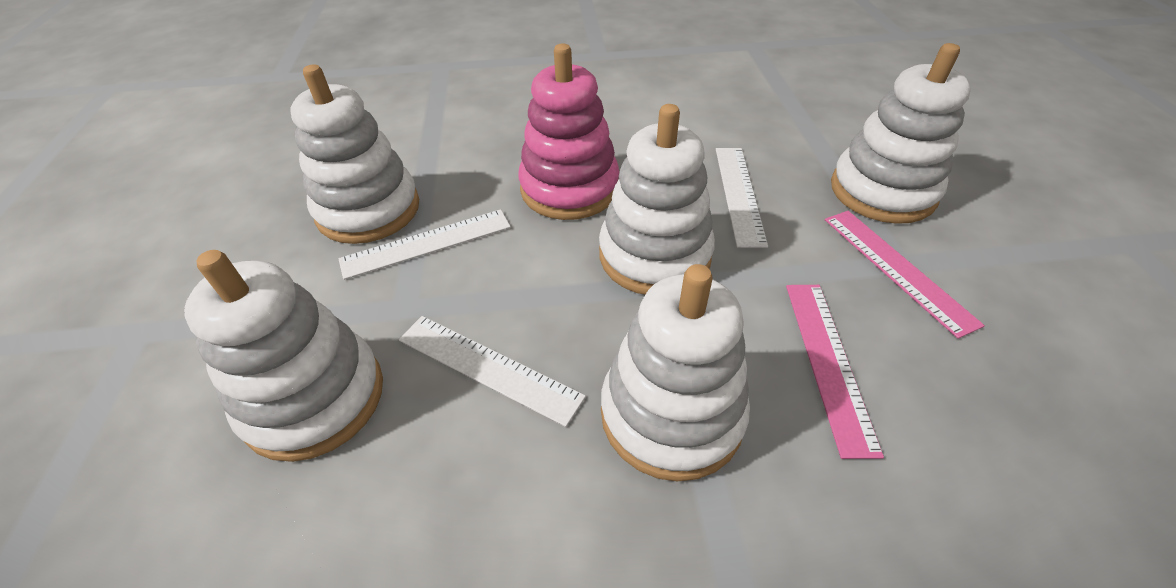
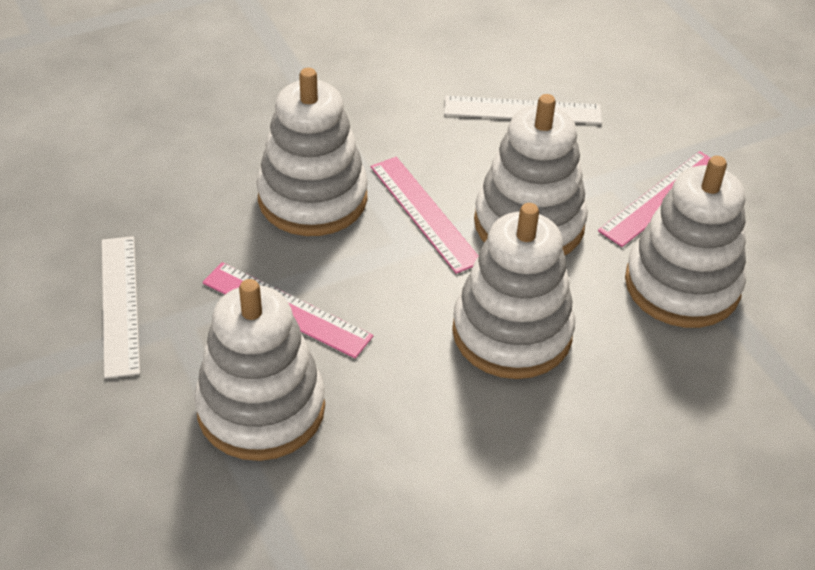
pink ruler: [786,285,884,459] [825,211,985,339] = 2 -> [203,262,373,358] [371,157,479,274] [598,151,711,247] = 3
pink stacking toy: [518,44,619,220] = 1 -> none = 0
white ruler: [339,209,511,280] [399,316,586,427] [716,148,768,248] = 3 -> [102,236,140,379] [444,96,602,124] = 2

